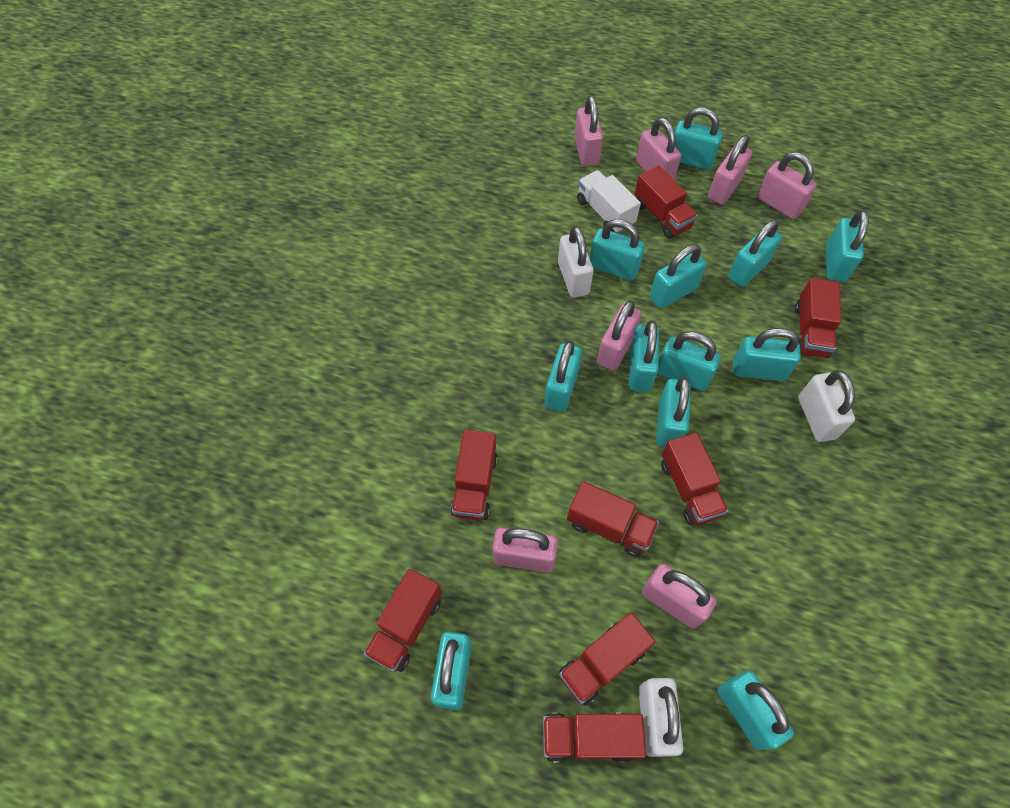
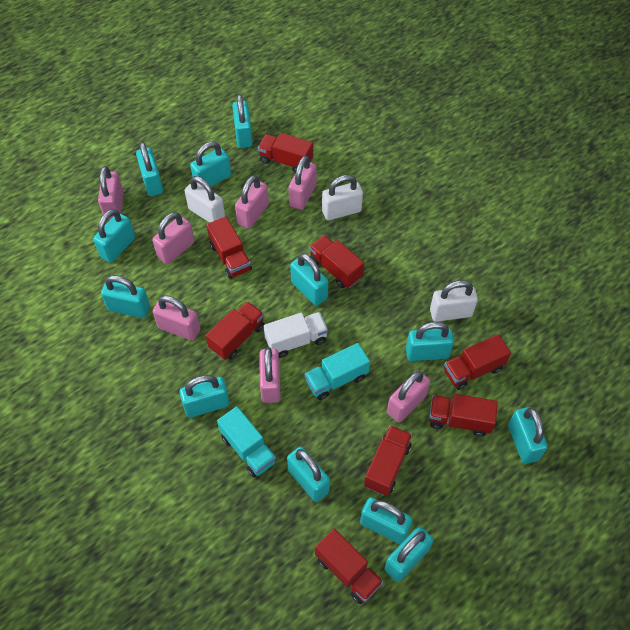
turquoise truck: none = 0 -> [217,406,276,477] [304,343,370,400] = 2

